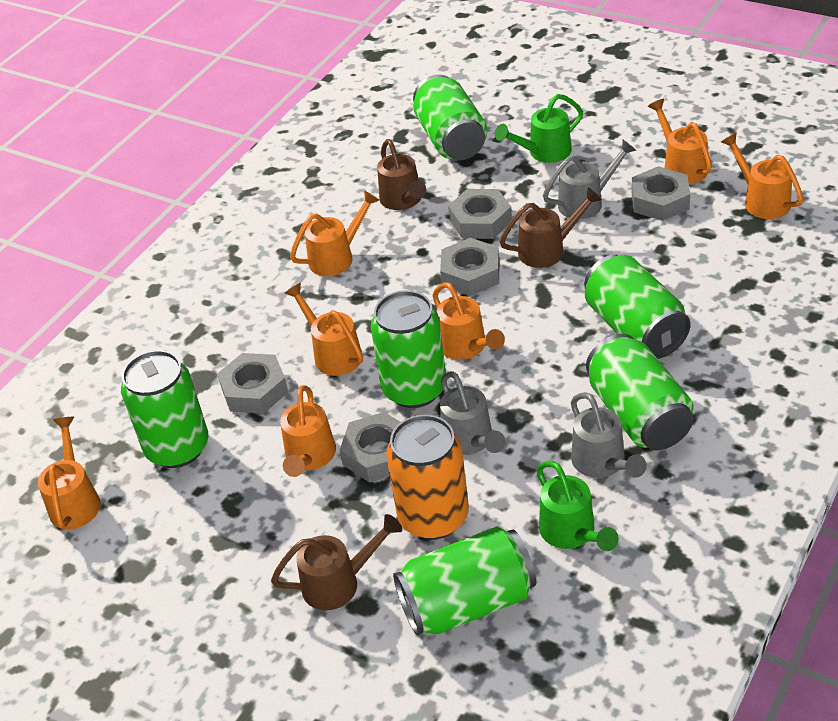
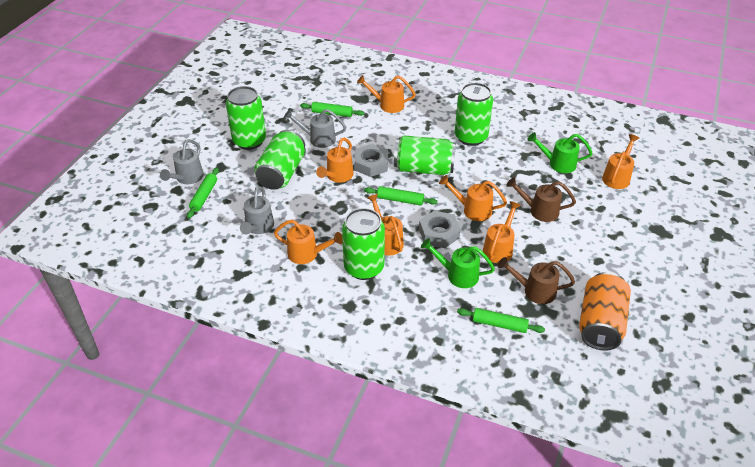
brown watering can: [271,514,402,610] [377,139,426,210] [500,188,602,268] = 3 -> [498,257,575,304] [506,177,576,222] = 2
green can: [121,350,208,468] [371,290,446,408] [393,526,536,636] [413,74,487,160] [584,255,691,359] [586,334,694,450] = 6 -> [226,86,266,150] [254,130,305,190] [342,208,385,280] [394,135,456,175] [455,83,493,146] = 5
green rolling pin: none = 0 -> [187,168,219,218] [300,102,364,117] [364,186,438,206] [457,308,545,333] = 4
grey nut: [217,353,288,414] [340,412,400,483] [440,238,499,296] [448,189,512,239] [632,166,690,221] = 5 -> [354,144,388,177] [419,211,461,248] = 2

